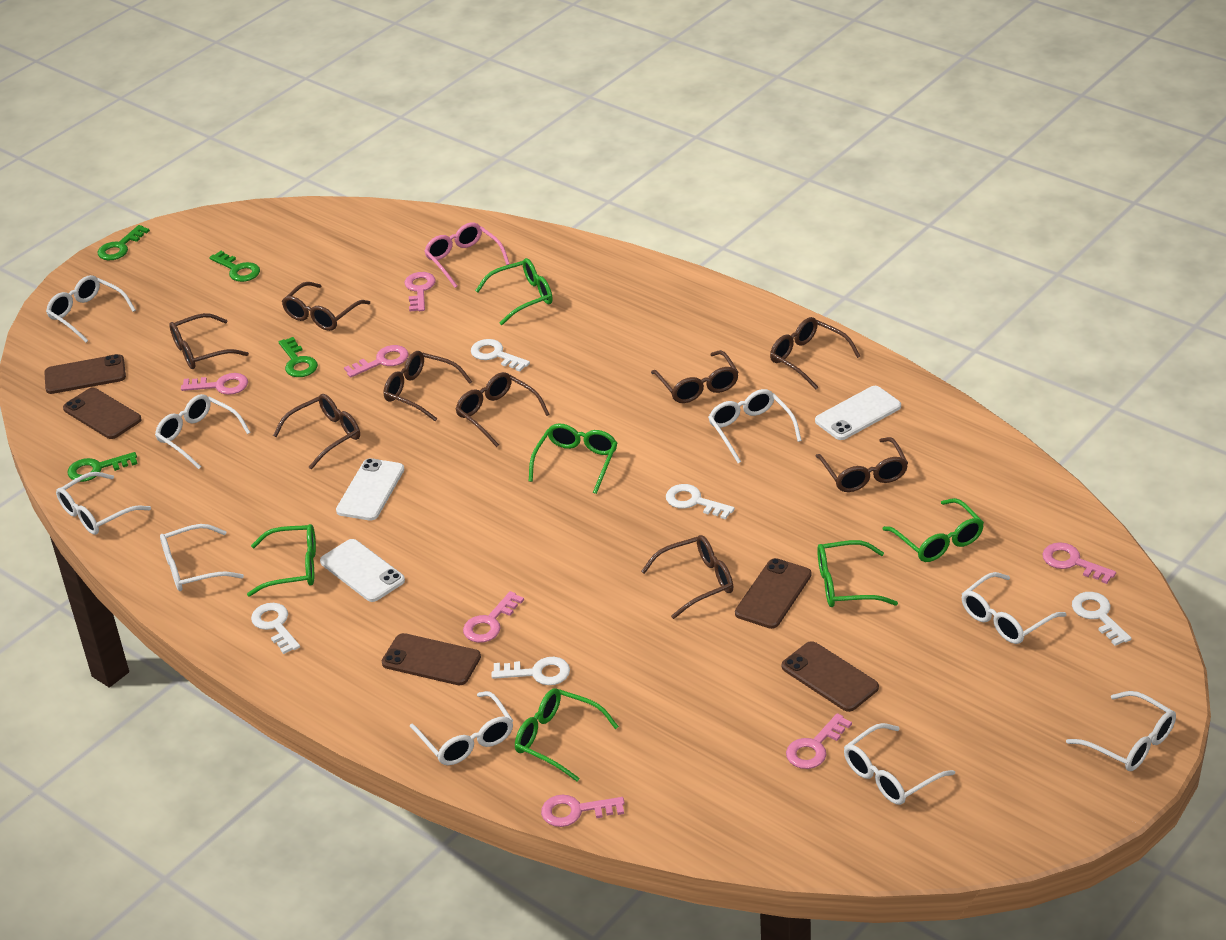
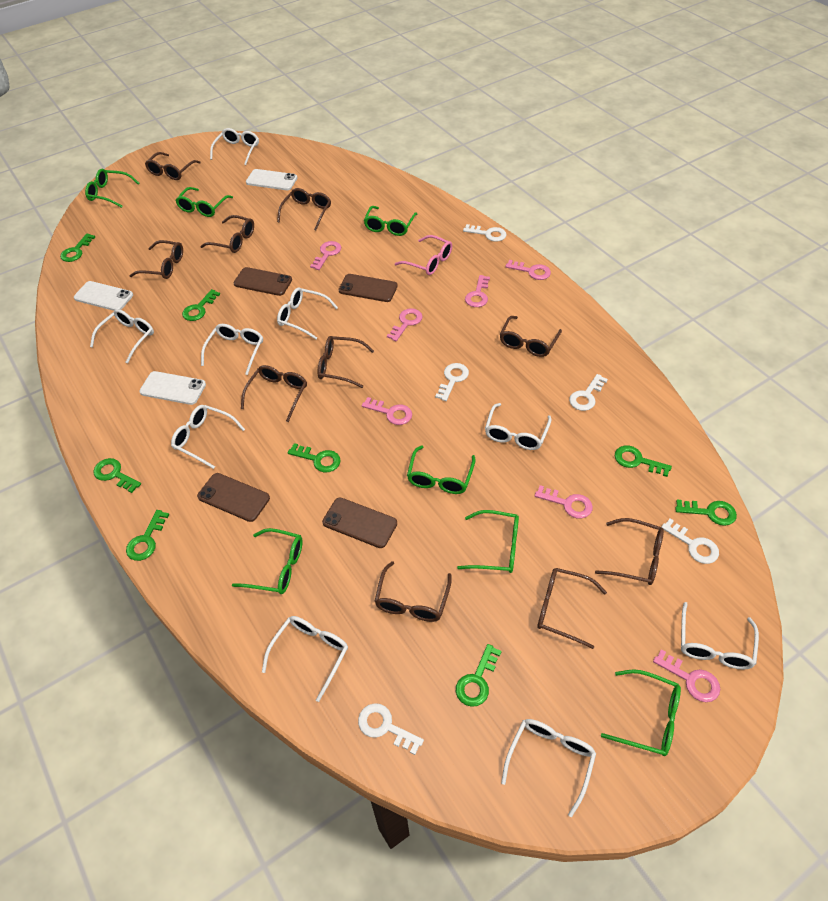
brown glasses: [169,313,249,369] [273,394,360,469] [282,282,370,331] [384,351,472,421] [455,372,549,447] [641,535,733,619] [651,350,739,403] [770,317,860,389] [815,437,908,492] = 9 -> [130,240,183,279] [145,152,201,180] [200,215,254,253] [241,365,307,422] [277,188,331,230] [317,336,374,388] [374,561,452,622] [500,316,562,357] [537,568,607,649] [595,518,664,585] = 10
brown phone: [44,354,126,394] [63,388,142,439] [382,633,481,685] [735,558,811,629] [782,641,879,712] = 5 -> [197,473,270,522] [233,267,292,296] [322,498,397,548] [339,274,398,302] = 4
green glasses: [247,524,316,597] [475,258,553,325] [515,688,619,782] [529,423,617,494] [817,540,898,607] [883,498,984,562] = 6 -> [85,169,140,208] [175,187,233,217] [232,528,303,594] [364,206,417,236] [407,445,476,494] [457,510,519,573] [601,669,681,756] = 7
green key: [68,452,137,482] [98,225,150,261] [209,251,260,282] [279,337,318,377] = 4 -> [60,233,95,262] [93,458,141,493] [126,510,169,561] [182,289,220,321] [288,443,341,473] [456,644,502,707] [615,445,672,477] [675,500,737,526] = 8

